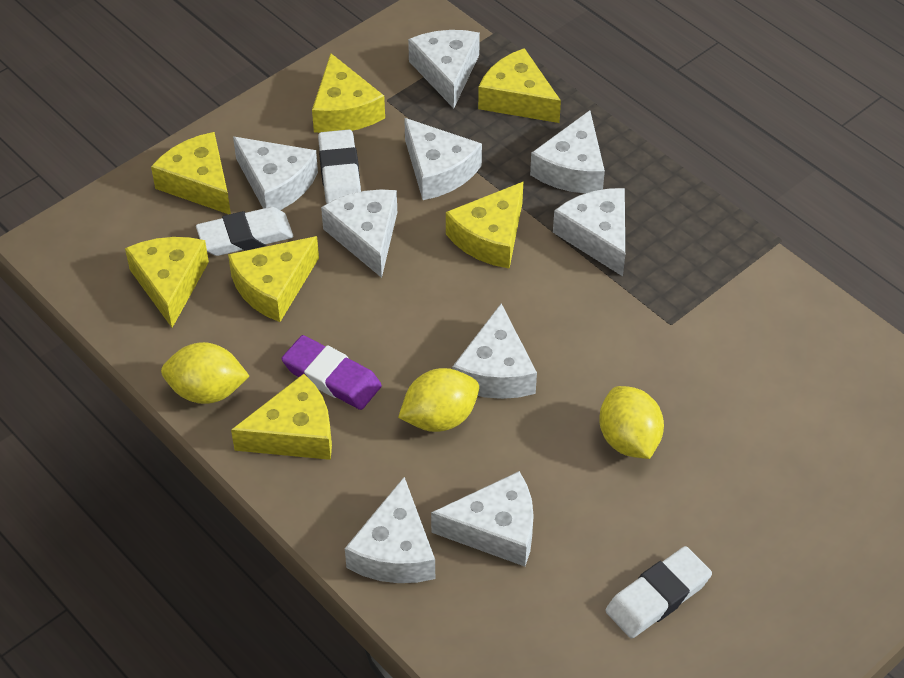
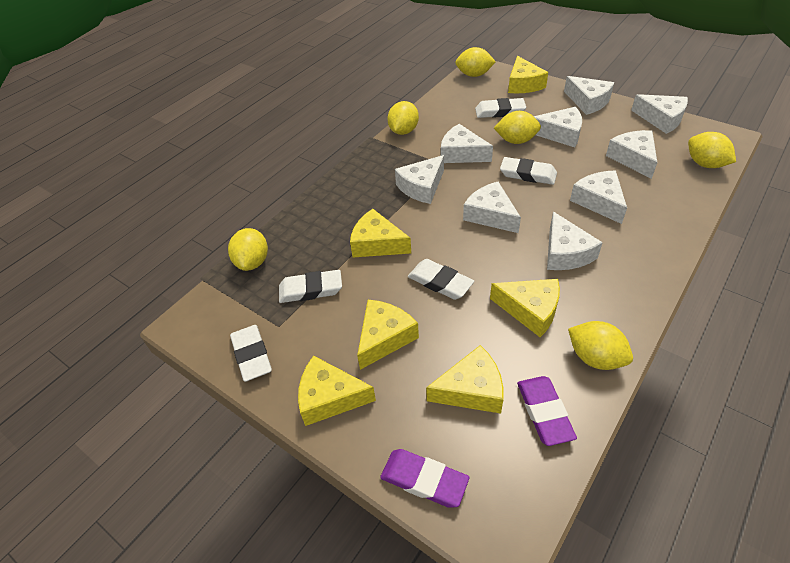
purple eraser: [282,335,382,410] = 1 -> [380,449,469,508] [517,376,577,446] = 2
white eraser: [196,207,293,256] [318,130,361,204] [605,546,712,639] = 3 -> [230,325,272,382] [279,270,342,303] [408,259,474,300] [475,98,526,118] [500,157,557,185] = 5
yellow cheese: [125,237,209,328] [151,132,231,214] [228,236,319,322] [231,374,332,460] [312,53,385,133] [446,182,523,269] [478,48,561,123] = 7 -> [298,356,376,426] [350,209,411,257] [357,300,419,370] [426,345,503,414] [490,279,560,337] [508,56,548,93] = 6
yellow lemon: [161,342,249,404] [398,368,479,432] [599,386,664,459] = 3 -> [228,228,268,271] [387,101,419,135] [455,47,496,77] [494,111,541,144] [568,321,633,370] [688,132,736,168] = 6

